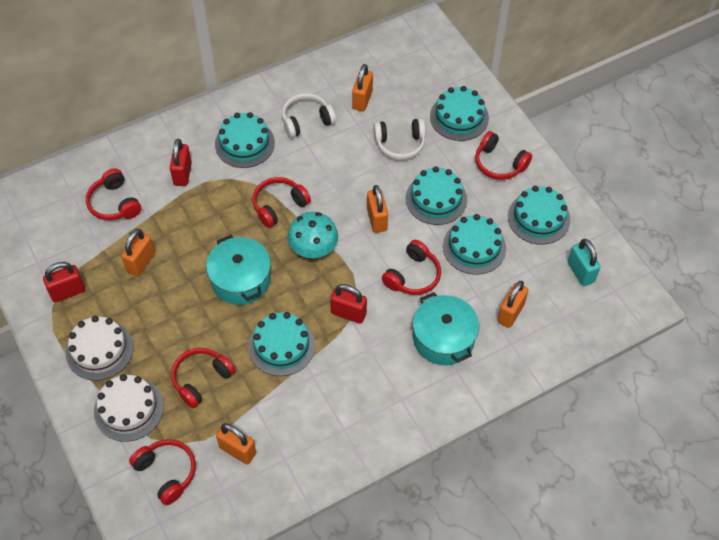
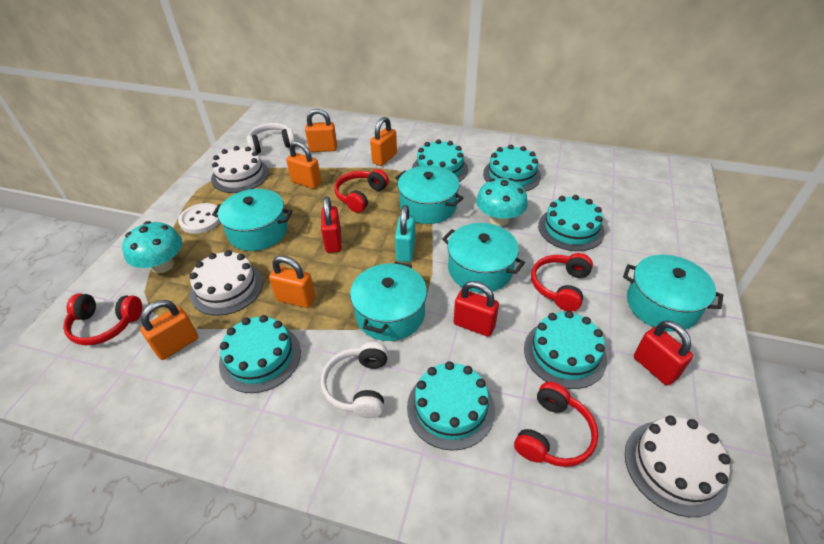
red headphones: [86,168,141,220] [129,439,196,505] [171,348,236,408] [252,177,311,228] [382,240,441,295] [475,131,532,180] = 6 -> [63,294,142,345] [334,169,389,213] [514,382,599,467] [531,253,593,311] = 4
turquoise mushroom: [288,212,338,258] = 1 -> [122,221,182,273] [476,178,528,226] = 2
turquoise pot: [206,235,271,305] [413,292,479,365] = 2 -> [212,189,292,251] [350,261,427,341] [395,165,463,224] [442,223,525,293] [623,255,723,331] = 5
white button: none = 0 -> [178,203,220,234] = 1
white cake: [66,316,134,381] [94,374,164,442] = 2 -> [190,250,263,316] [211,146,269,193] [625,416,731,517] = 3

